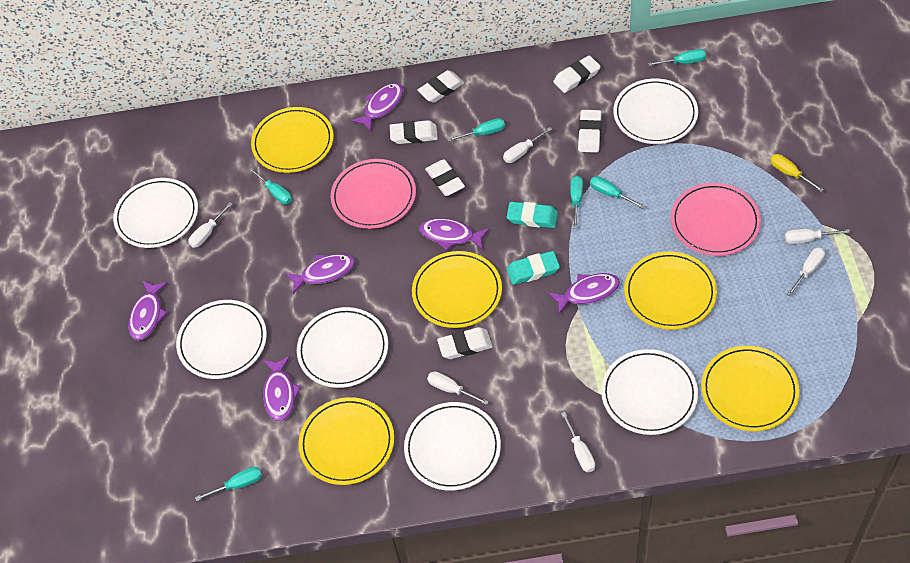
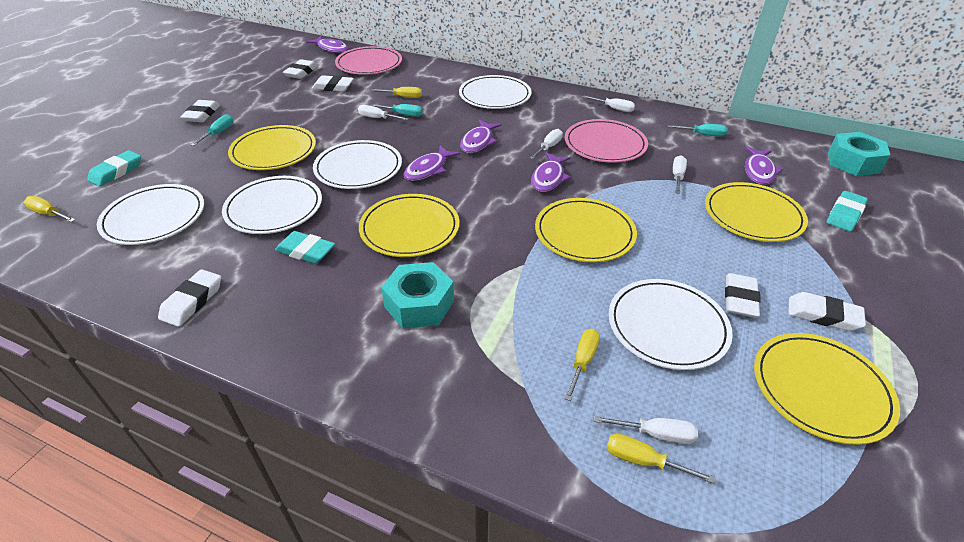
purple fish: [129,280,168,340] [263,356,301,422] [285,254,355,294] [351,83,404,132] [420,218,489,250] [548,273,620,314] = 6 -> [306,36,349,53] [404,145,460,181] [460,120,501,153] [531,152,571,192] [745,146,783,185] = 5
turquoise eraser: [507,202,558,228] [507,251,560,285] = 2 -> [87,150,141,187] [275,231,335,264] [827,191,868,232] = 3
turquoise nut: none = 0 -> [381,262,454,328] [828,132,890,176] = 2
turquoise screwdriver: [195,467,262,501] [249,168,292,204] [447,118,505,142] [571,176,583,228] [590,176,645,209] [648,49,706,66] = 6 -> [191,114,233,146] [370,104,423,117] [668,124,727,136] = 3
white plate: [113,178,198,248] [176,300,267,379] [297,307,388,388] [404,402,501,491] [601,349,698,435] [613,79,698,144] = 6 -> [97,184,204,245] [222,176,322,234] [313,140,402,189] [459,75,532,109] [609,279,733,370] = 5
white screwdriver: [188,202,232,248] [427,372,488,405] [503,127,552,163] [561,412,595,473] [785,229,850,244] [787,248,825,296] = 6 -> [358,105,409,120] [530,129,563,159] [583,96,635,112] [594,416,698,444] [673,155,687,194] = 5
yellow screwdriver: [770,154,824,192] = 1 -> [24,196,75,222] [370,87,422,98] [565,329,600,401] [607,434,715,484] = 4

